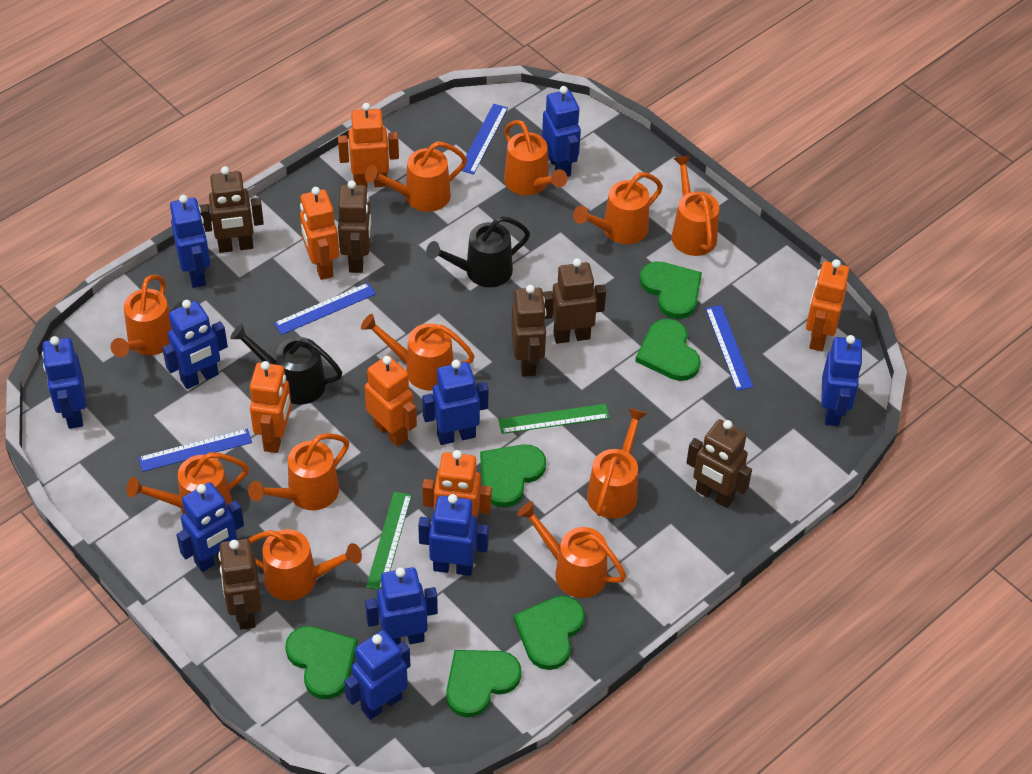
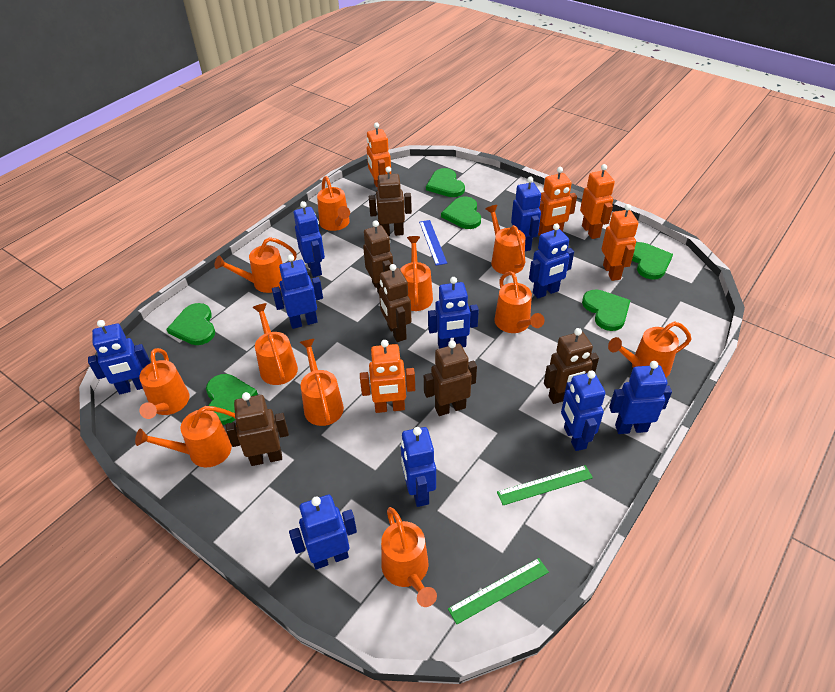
black watering can: [230,324,342,404] [426,216,530,287] = 2 -> none = 0
blue ruler: [138,429,252,472] [274,283,376,335] [462,104,508,174] [705,305,753,390] = 4 -> [419,220,447,266] = 1
orange robot: [250,361,292,453] [300,187,339,280] [338,103,399,187] [365,355,417,447] [422,450,492,518] [806,259,849,352] = 6 -> [360,340,415,413] [367,122,391,191] [538,167,577,236] [580,164,615,239] [602,204,638,281] = 5

